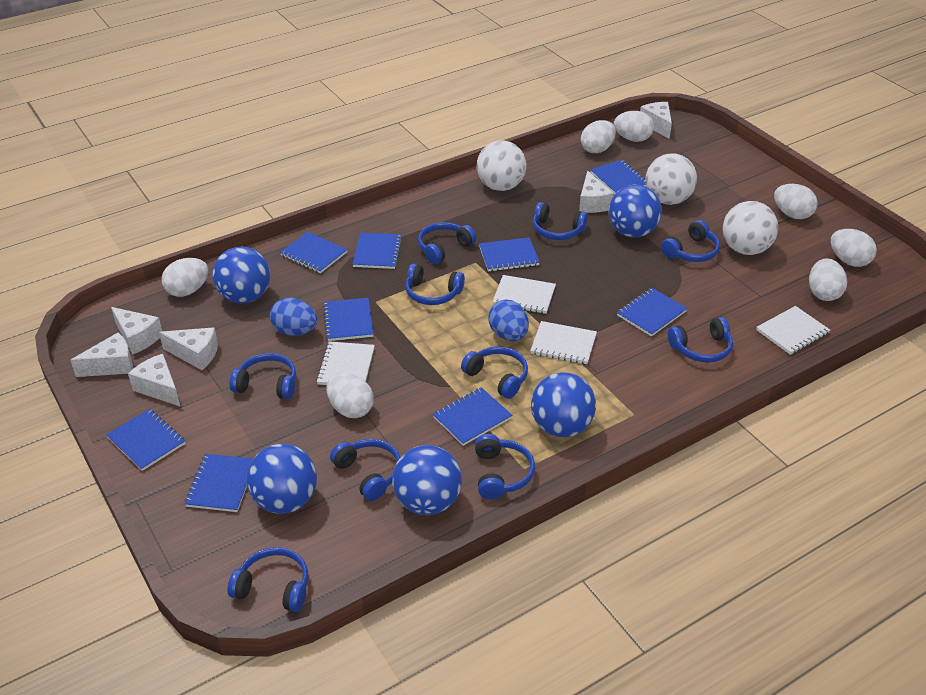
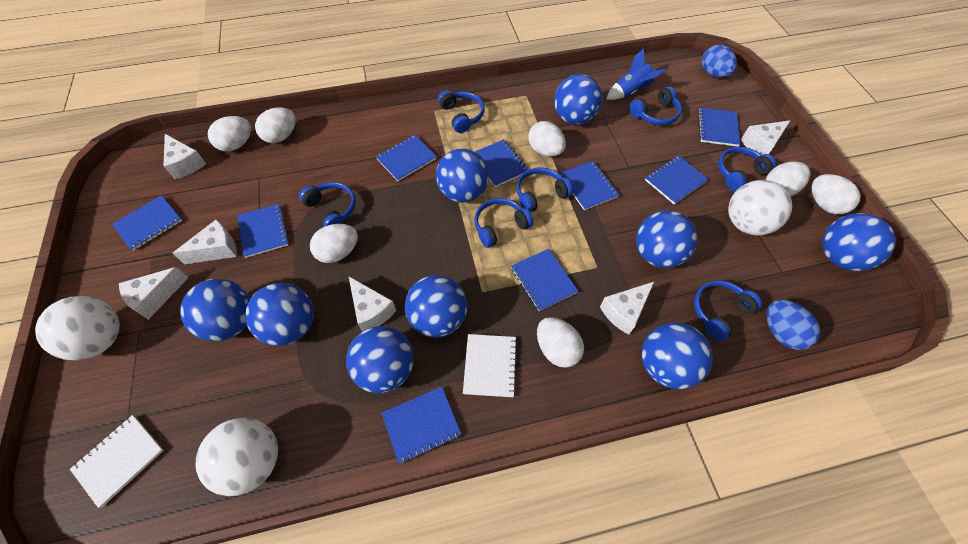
blue ball: [212,247,270,303] [246,444,317,514] [392,445,462,515] [531,372,596,437] [609,185,662,238] = 5 -> [180,279,250,341] [245,283,314,346] [346,326,414,393] [405,275,467,338] [436,149,489,203] [554,74,603,125] [636,210,698,268] [642,322,713,389] [822,213,896,271] = 9
blue headphones: [227,547,308,612] [230,353,296,399] [330,439,400,501] [405,264,465,305] [418,222,476,264] [461,346,528,399] [475,434,535,499] [533,202,588,240] [661,220,720,262] [668,317,733,363] = 10 -> [299,182,356,227] [438,90,485,133] [474,198,533,248] [516,167,573,213] [629,86,682,125] [694,281,762,341] [718,147,777,191] = 7
blue rocket: none = 0 -> [606,48,667,100] = 1
white notebook: [316,341,375,385] [492,275,556,314] [530,321,597,364] [756,306,830,355] = 4 -> [70,415,164,508] [463,334,517,397] = 2

